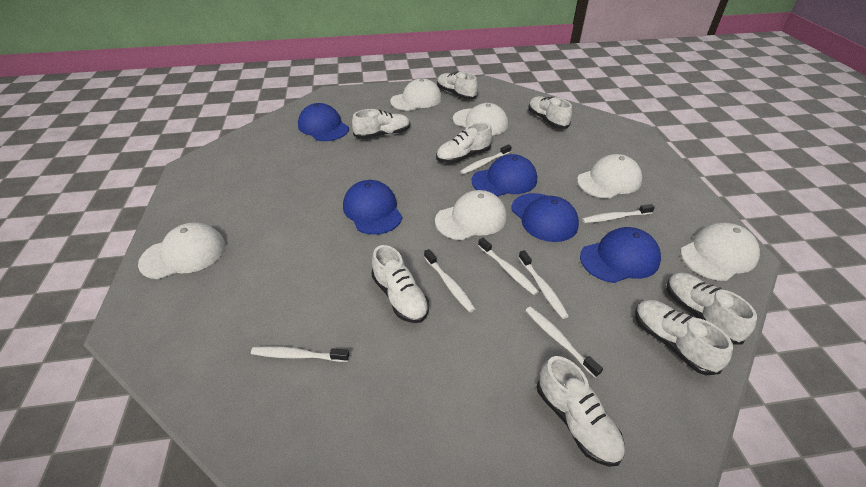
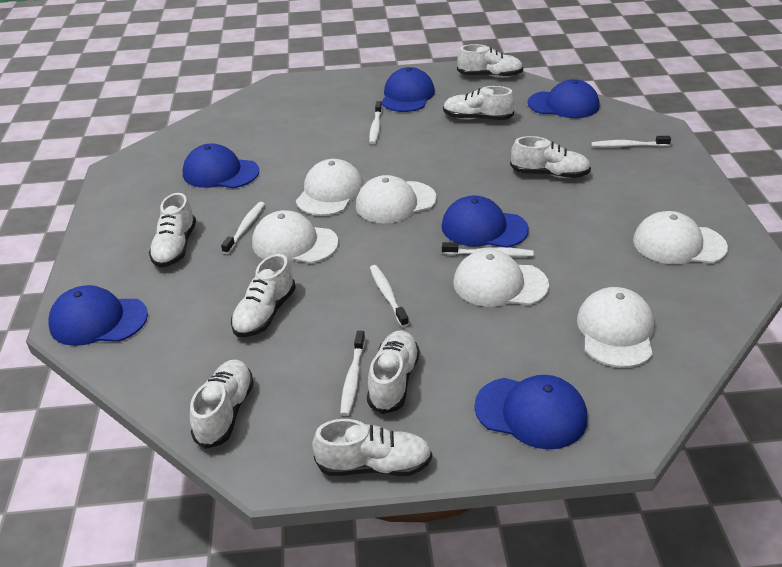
blue cap: [298,103,349,141] [343,180,402,235] [472,154,537,196] [511,193,579,242] [580,227,661,283] = 5 -> [48,285,148,346] [183,143,259,188] [382,67,435,112] [441,195,529,248] [474,375,587,450] [528,79,599,118] = 6
white toothbrush: [251,346,349,362] [424,249,475,312] [460,144,512,174] [478,238,539,295] [518,250,569,319] [525,307,603,378] [582,204,655,223] = 7 -> [221,202,265,254] [340,331,365,416] [369,101,382,144] [370,265,409,327] [442,242,533,257] [591,136,671,147] = 6

